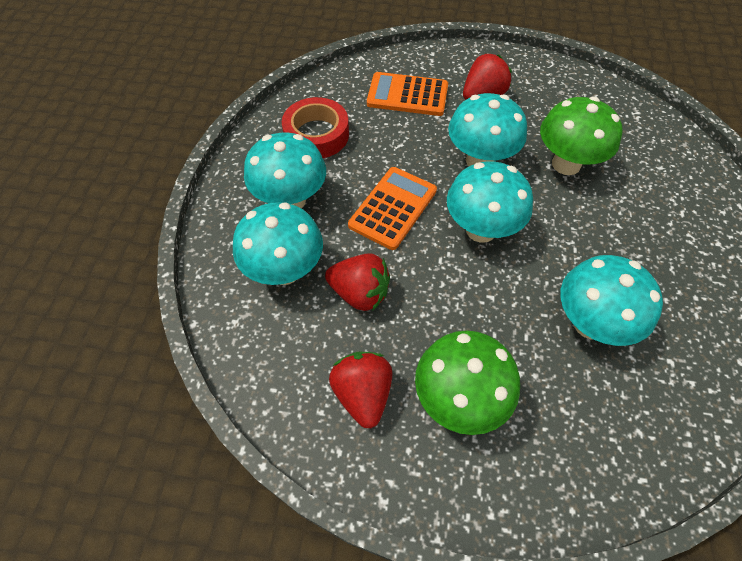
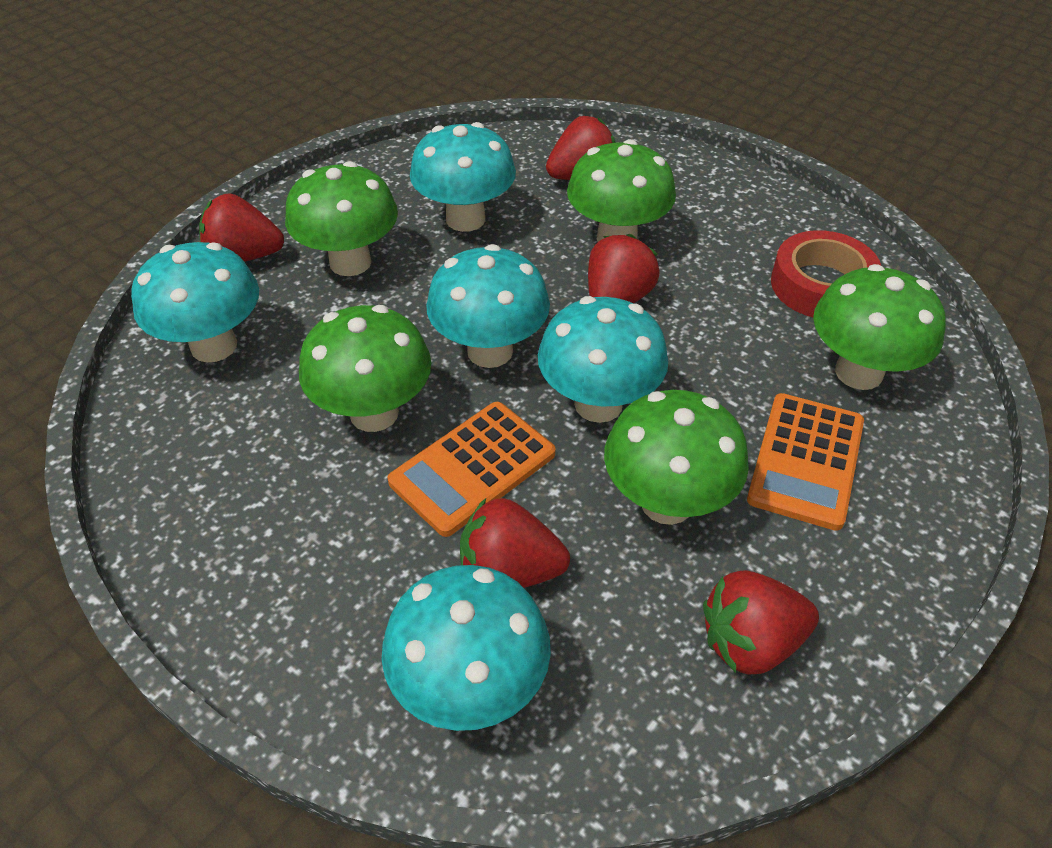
green mushroom: [415,331,520,435] [540,97,623,175] = 2 -> [285,161,398,276] [299,305,431,432] [567,139,676,242] [604,390,749,525] [813,264,946,390] = 5
red strawberry: [325,253,390,311] [329,352,393,428] [463,53,512,100] = 3 -> [199,193,284,262] [460,498,570,588] [546,116,616,180] [588,234,660,304] [703,570,819,674] = 5

